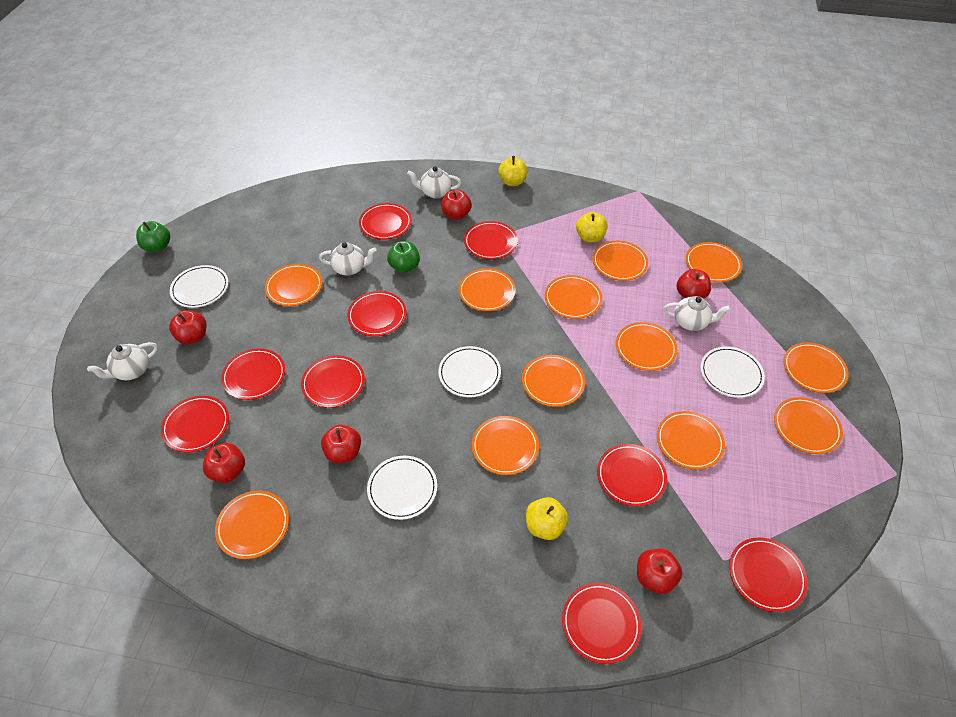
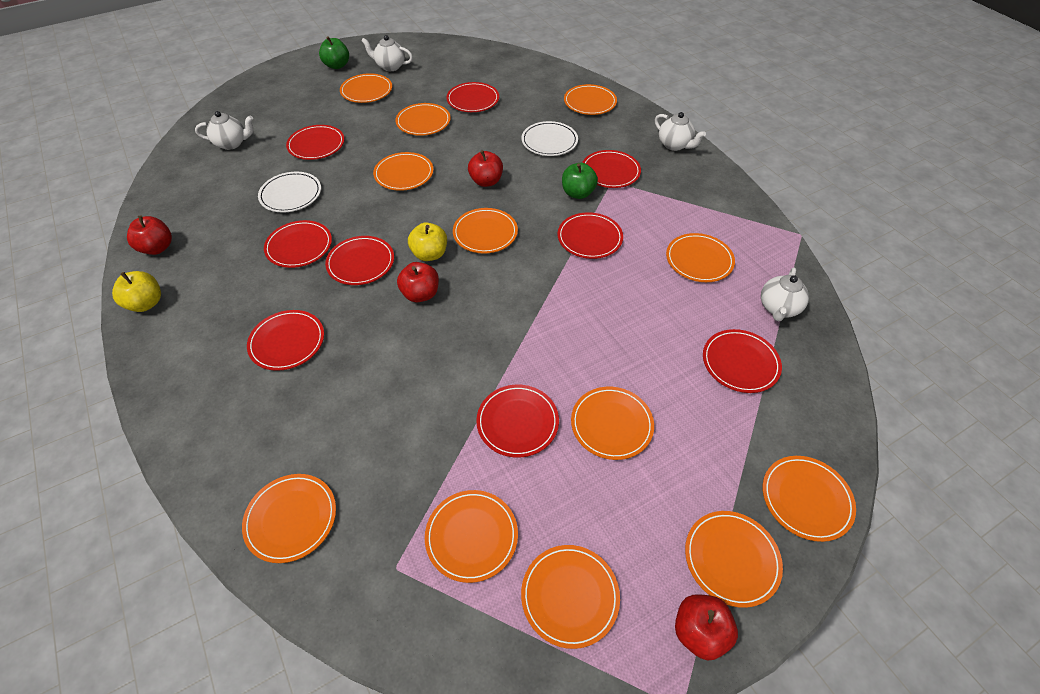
red apple: [169,310,207,344] [203,443,245,483] [321,425,361,463] [442,190,472,220] [637,549,682,594] [677,269,711,299] = 6 -> [127,215,172,255] [397,262,439,302] [468,150,503,187] [675,594,738,661] = 4
white plate: [170,265,228,308] [367,456,437,520] [438,346,501,397] [700,347,765,398] = 4 -> [258,172,321,212] [521,121,578,156] = 2
yellow apple: [498,156,527,186] [526,497,568,540] [576,212,607,242] = 3 -> [112,271,161,312] [408,223,447,261] = 2

